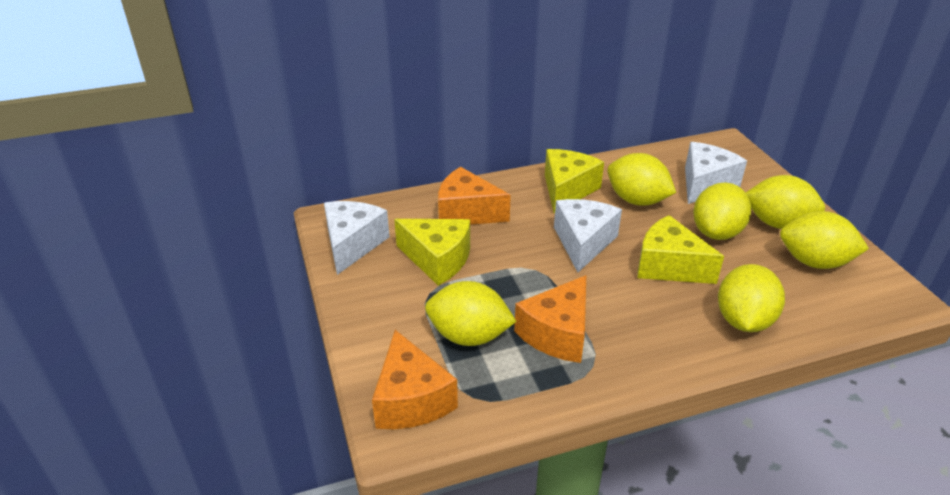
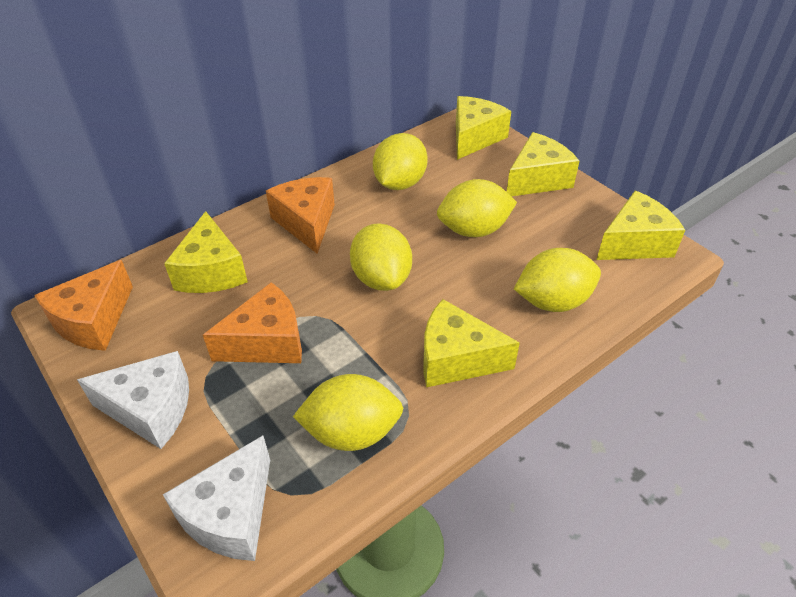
white cheese: [324,201,390,275] [554,199,622,272] [685,142,747,204] = 3 -> [77,351,189,449] [163,436,270,561] = 2
yellow cheese: [394,219,470,286] [545,149,604,213] [637,215,724,284] = 3 -> [164,211,248,293] [423,299,520,387] [456,96,511,160] [507,132,579,196] [596,191,685,260] = 5
yellow lemon: [425,281,517,346] [607,153,676,206] [693,182,751,240] [718,264,785,332] [746,175,825,229] [780,211,869,269] = 6 -> [293,374,403,451] [350,223,412,291] [373,133,428,190] [437,179,517,237] [514,248,601,312] = 5

